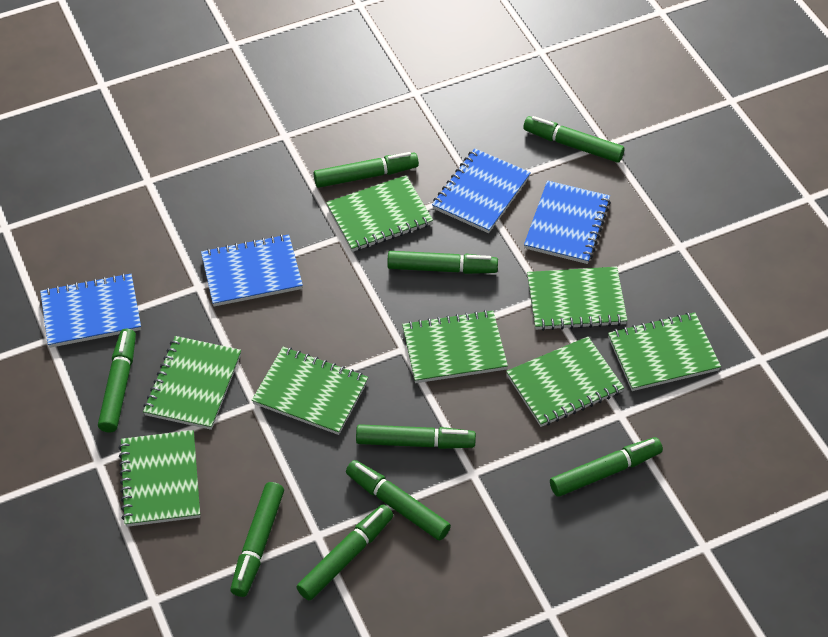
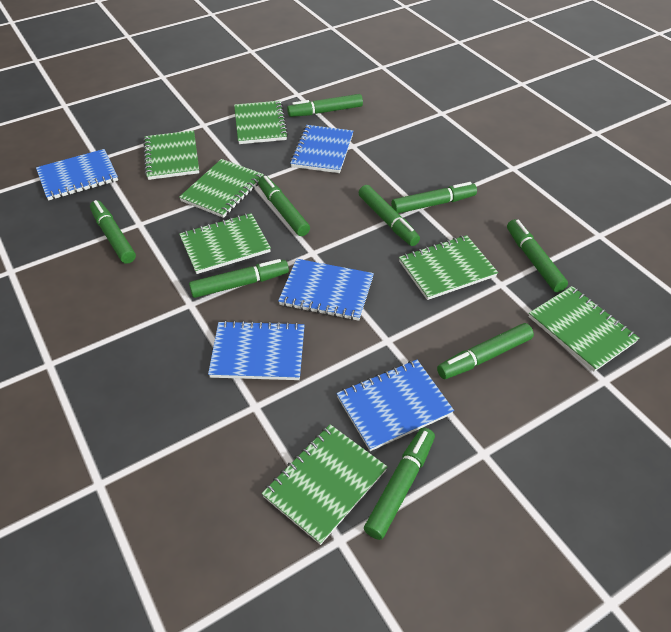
blue notebook: [40,273,141,348] [201,234,303,306] [432,148,531,233] [524,181,611,264] = 4 -> [36,149,118,200] [208,320,305,380] [278,259,374,321] [290,125,353,173] [336,360,454,451] = 5
green notebook: [119,430,200,527] [143,336,241,430] [252,347,369,435] [326,175,433,252] [402,310,508,383] [506,337,624,427] [527,267,628,331] [608,312,721,391] = 8 -> [143,130,199,180] [179,159,264,218] [179,213,271,274] [234,101,288,144] [262,424,388,545] [399,235,498,300] [529,286,639,372] = 7

